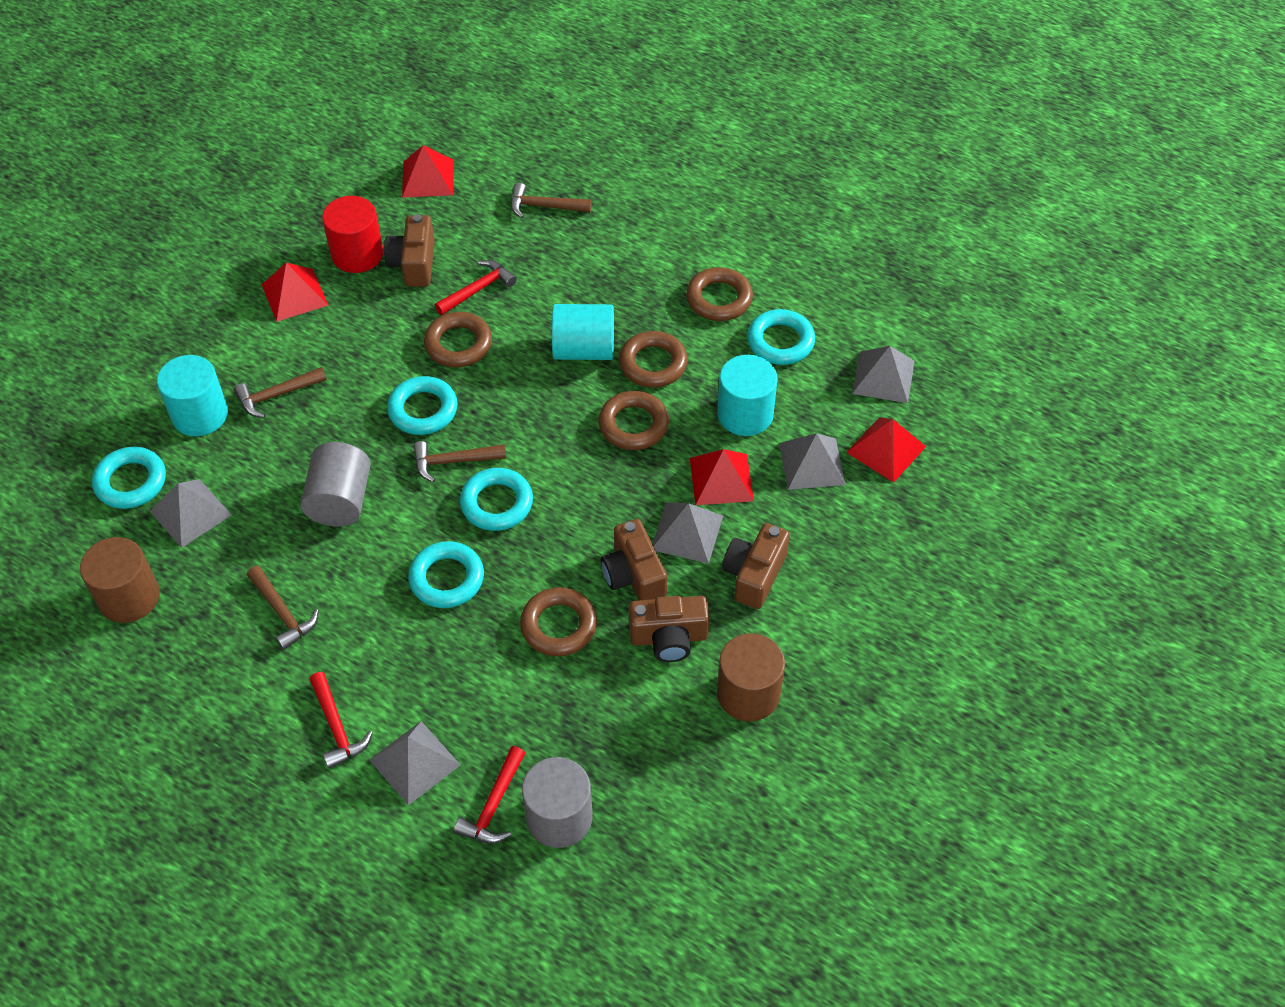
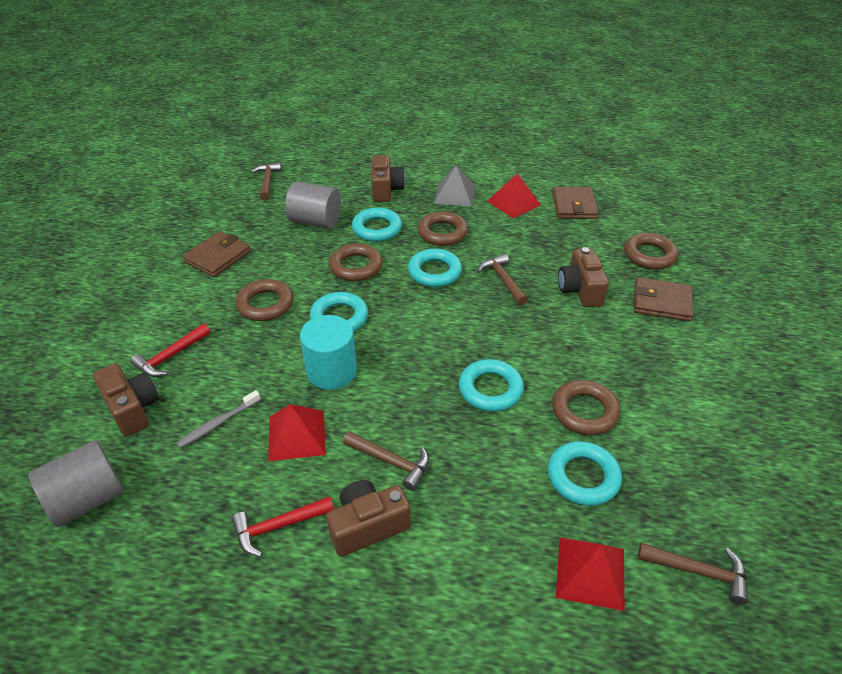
brown cylinder: [80,537,160,623] [717,633,785,722] = 2 -> none = 0
brown wallet: none = 0 -> [182,231,251,277] [552,187,599,219] [634,277,694,322] = 3
grey pyramid: [150,479,232,548] [369,721,460,805] [653,502,723,564] [779,433,845,490] [852,346,915,403] = 5 -> [434,165,476,207] = 1
grey toothbrush: none = 0 -> [177,390,261,448] = 1
red cylinder: [322,196,383,273] = 1 -> none = 0
red hammer: [309,672,373,769] [435,260,517,315] [454,746,525,844] = 3 -> [130,324,210,377] [232,496,334,557] = 2
red pyramid: [262,263,328,322] [402,145,454,197] [690,449,754,505] [846,417,926,483] = 4 -> [268,404,326,461] [487,174,541,218] [556,537,625,611] = 3
turquoise cylinder: [157,355,228,436] [552,304,614,360] [717,355,778,436] = 3 -> [300,315,357,390] = 1

